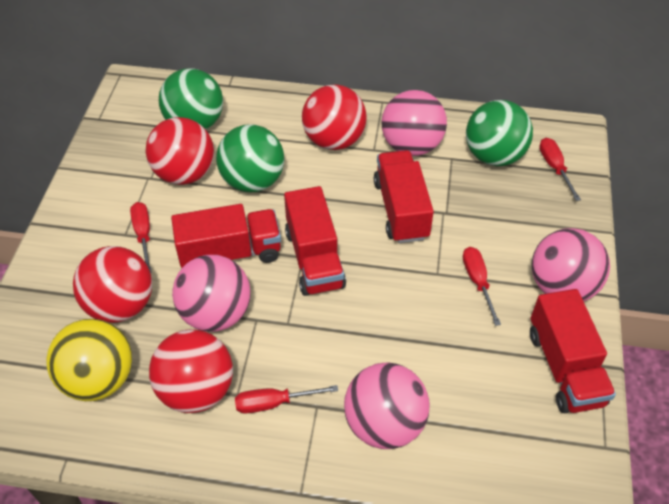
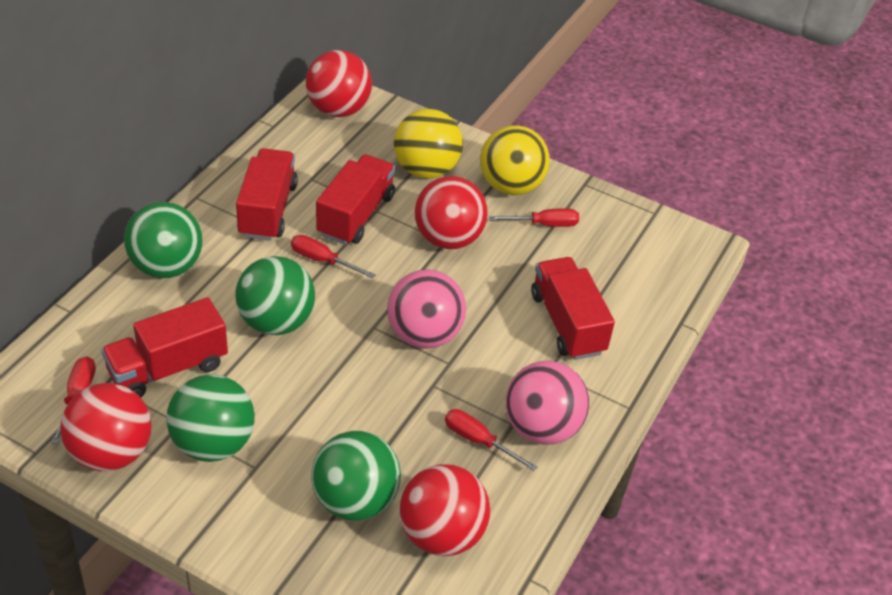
green ball: [159,68,223,130] [216,124,284,192] [466,100,533,167] = 3 -> [124,202,203,278] [166,374,255,462] [235,256,315,335] [311,431,401,521] = 4
pink ball: [172,255,251,332] [344,363,430,449] [381,90,447,156] [532,228,610,301] = 4 -> [387,269,466,349] [506,361,589,445] = 2
yellow ball: [46,319,132,401] = 1 -> [394,109,463,178] [480,125,550,195] = 2

